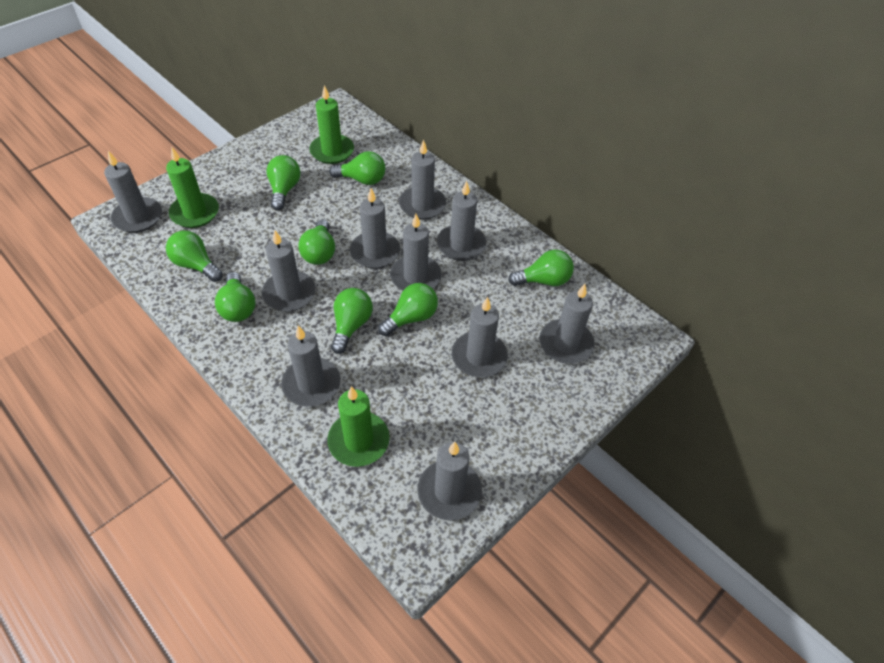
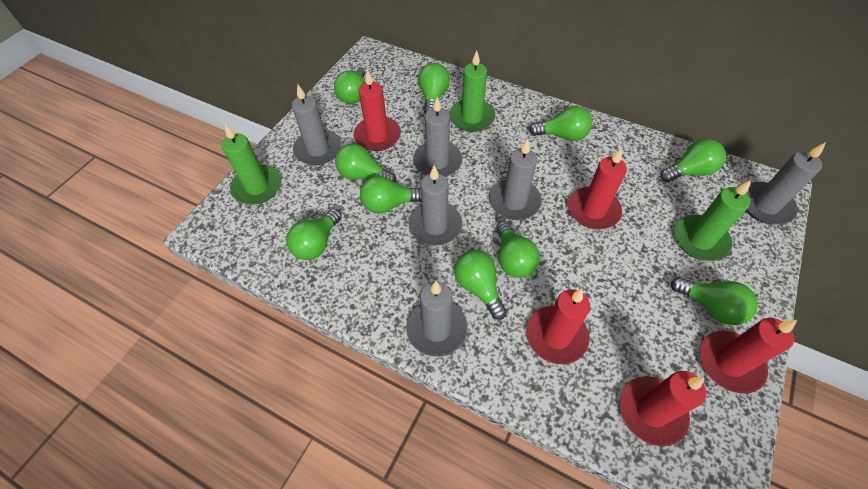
green light bulb: [166,230,223,282] [215,272,255,322] [266,155,301,210] [298,219,335,265] [329,151,385,185] [331,288,373,354] [378,283,438,336] [508,250,574,286] = 8 -> [286,209,342,260] [334,67,365,104] [335,144,396,183] [360,176,422,214] [418,63,450,114] [454,250,507,320] [496,221,540,278] [529,106,592,141] [660,139,726,182] [671,277,758,325] = 10
grey candle: [104,151,162,233] [262,230,316,312] [281,325,340,407] [350,188,400,269] [390,214,442,291] [399,140,446,220] [417,442,482,520] [437,181,486,261] [452,297,508,377] [539,284,595,364] = 10 -> [292,84,341,165] [406,281,468,357] [408,166,462,246] [413,97,462,177] [489,139,542,220] [746,142,826,224] = 6
red candle: none = 0 -> [354,70,401,151] [526,289,590,364] [568,148,627,229] [620,371,706,446] [699,318,797,394] = 5

